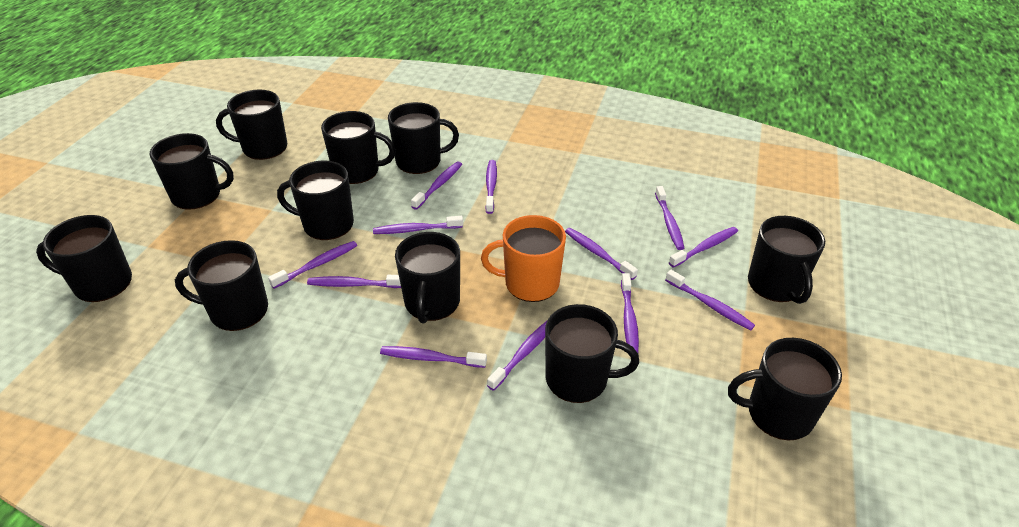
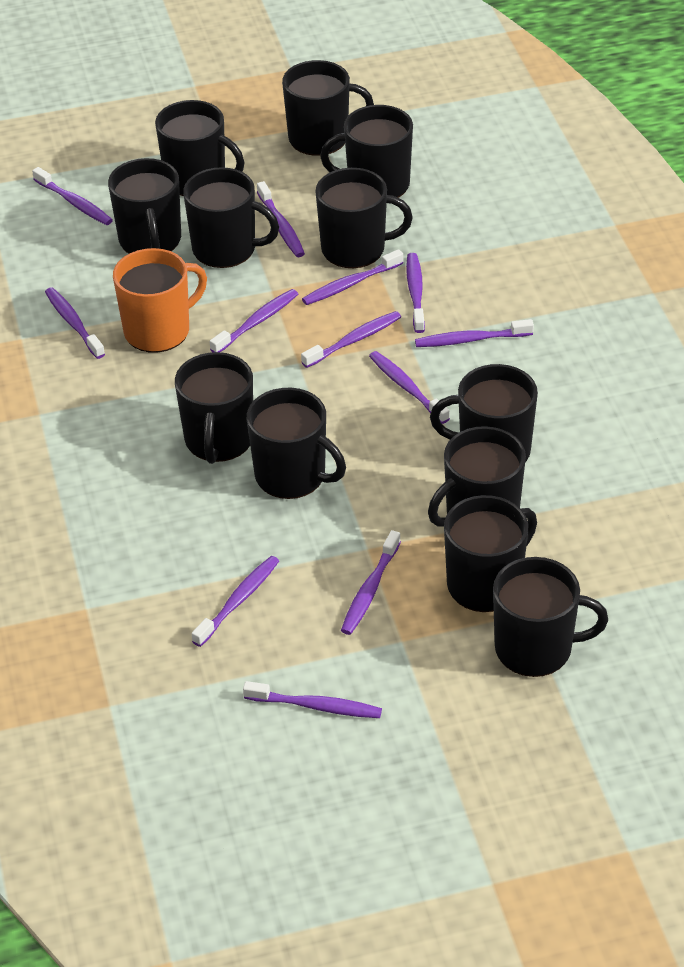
black mug: [36,215,132,302] [150,133,234,210] [175,240,268,331] [216,90,287,160] [277,161,354,240] [321,111,396,184] [388,102,459,174] [395,232,460,323] [545,304,639,403] [728,338,842,441] [748,216,825,304] = 11 -> [108,158,181,254] [155,100,245,196] [175,352,253,464] [183,167,279,268] [247,388,346,499] [282,60,374,156] [315,168,413,268] [320,105,413,198] [428,426,526,527] [430,364,538,462] [444,495,537,612] [493,557,608,677] = 12

